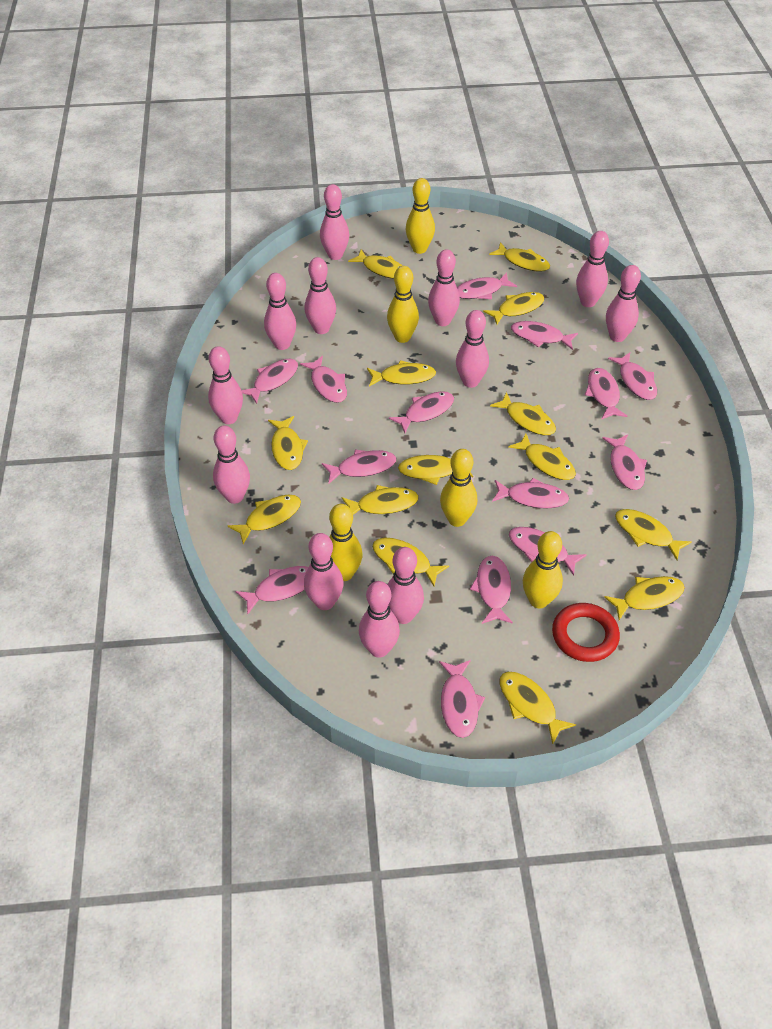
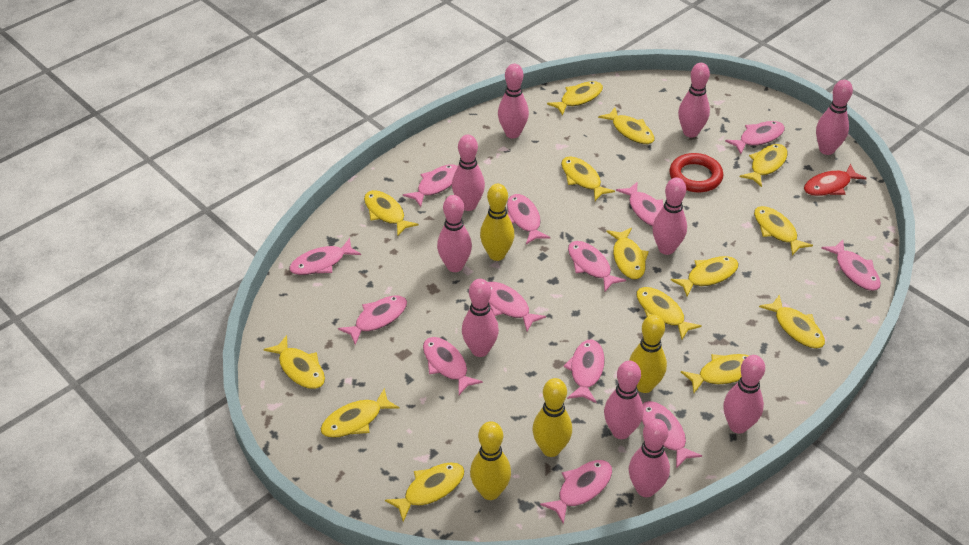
pink bowling pin: [208,346,243,424] [213,426,250,504] [264,273,296,350] [304,533,344,610] [305,257,336,334] [320,184,349,260] [359,581,400,658] [387,547,424,624] [428,249,460,326] [456,310,489,388] [576,231,609,307] [606,265,641,342] = 12 -> [437,195,472,272] [452,135,485,211] [462,279,499,357] [498,64,529,139] [604,361,644,439] [629,419,670,497] [653,178,687,255] [678,63,710,138] [723,355,765,434] [816,80,853,155] = 10
pink fish: [236,566,309,614] [241,359,298,404] [300,356,347,403] [322,449,396,484] [389,391,454,433] [439,660,485,738] [457,272,517,299] [470,556,513,624] [492,478,569,509] [509,527,587,576] [511,321,578,350] [585,368,627,420] [602,434,647,490] [608,352,657,400] = 14 -> [289,238,361,275] [338,295,407,345] [403,164,458,207] [423,337,483,395] [488,282,546,331] [507,194,550,244] [540,460,612,524] [563,340,605,403] [568,241,626,291] [616,182,663,227] [642,401,702,468] [725,121,785,154] [822,240,881,291] = 13
red fish: none = 0 -> [804,164,867,196] = 1
yellow bowling pin: [329,504,363,581] [387,266,419,343] [406,178,435,254] [440,449,477,527] [523,531,563,609] = 5 -> [470,421,511,500] [480,184,514,261] [532,378,572,457] [629,314,667,393] = 4

